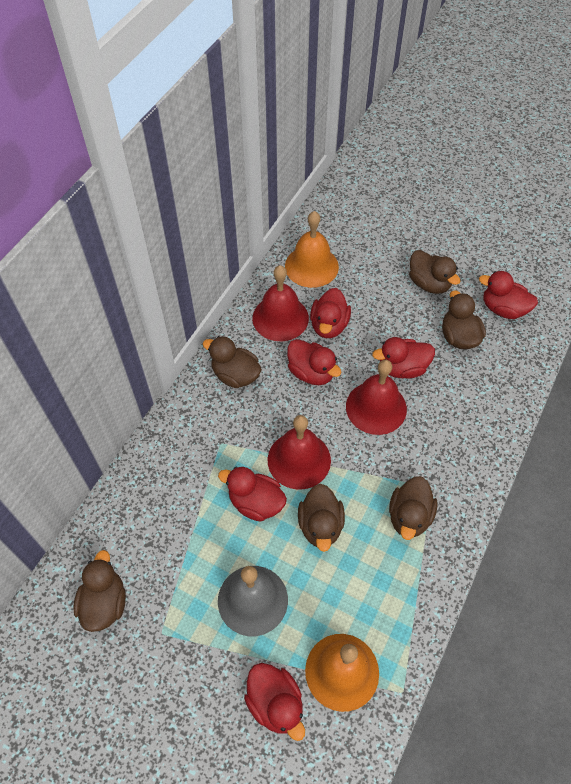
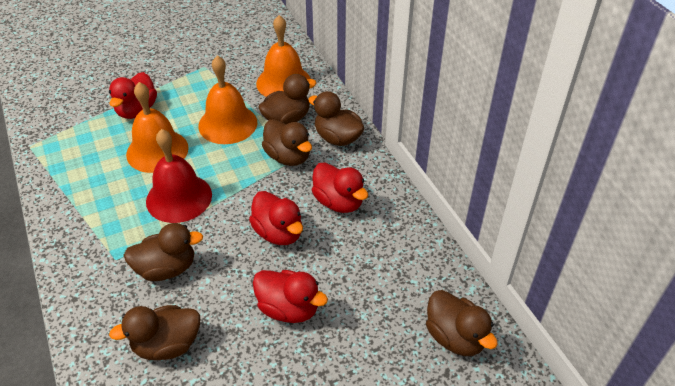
grey bell: [218,566,288,636] = 1 -> none = 0
orange bell: [285,211,339,288] [305,634,379,712] = 2 -> [126,82,189,173] [198,55,257,144] [256,15,311,97] = 3
red bell: [252,265,309,341] [268,415,331,490] [346,360,407,435] = 3 -> [146,129,212,223] = 1
red duck: [218,467,287,522] [244,663,305,741] [287,339,342,385] [310,288,351,338] [372,337,435,378] [479,271,538,319] = 6 -> [109,72,157,119] [249,191,303,245] [253,270,328,323] [312,162,368,213] = 4

